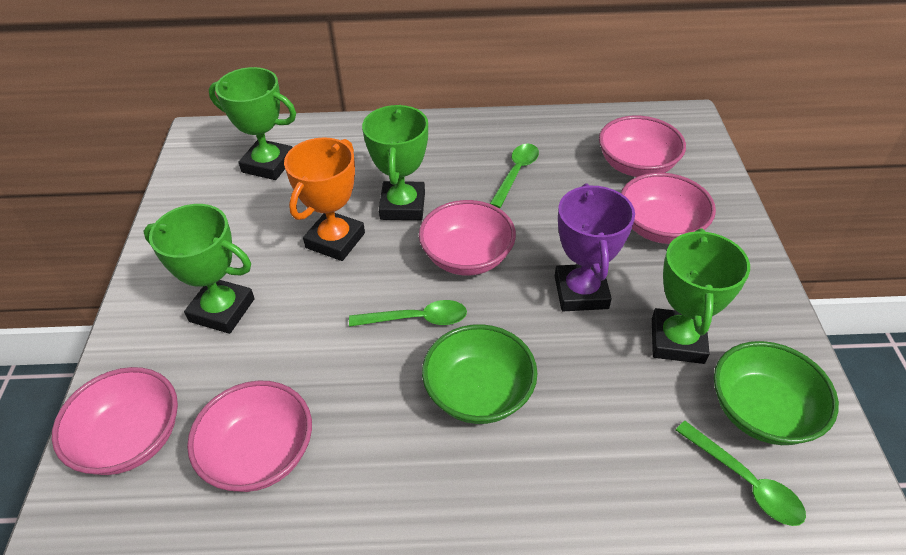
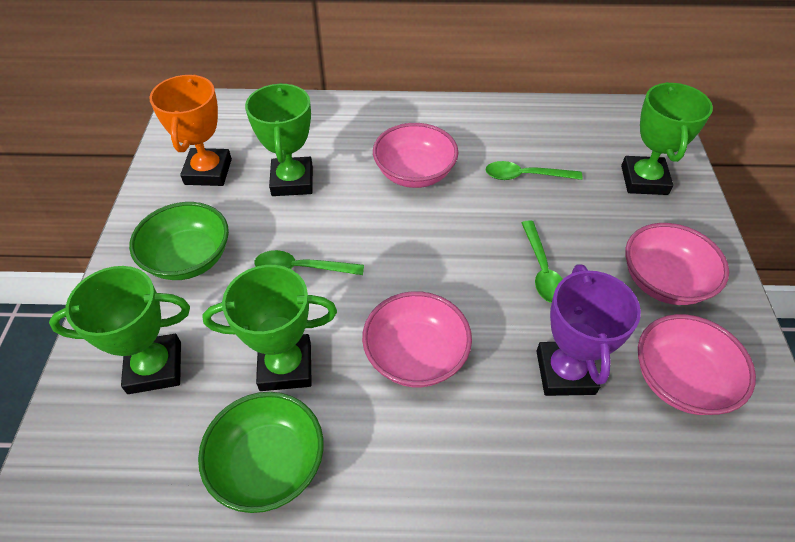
pink bowl: [52,367,178,475] [187,381,312,492] [419,200,516,276] [599,116,686,177] [621,173,716,244] = 5 -> [362,291,472,387] [373,123,458,188] [625,223,729,305] [638,314,756,415] = 4

